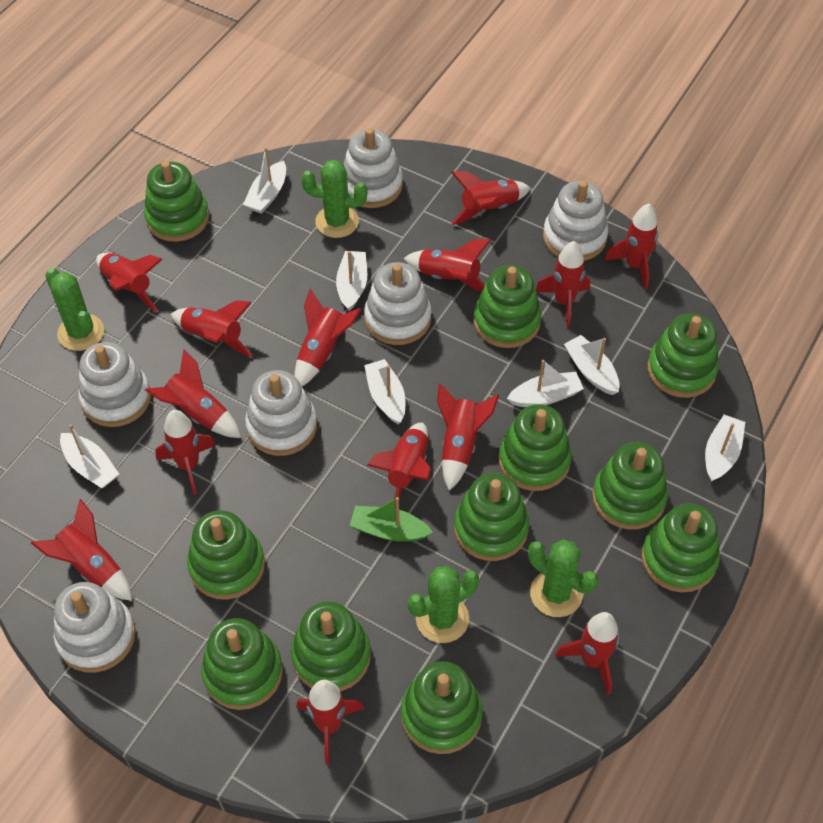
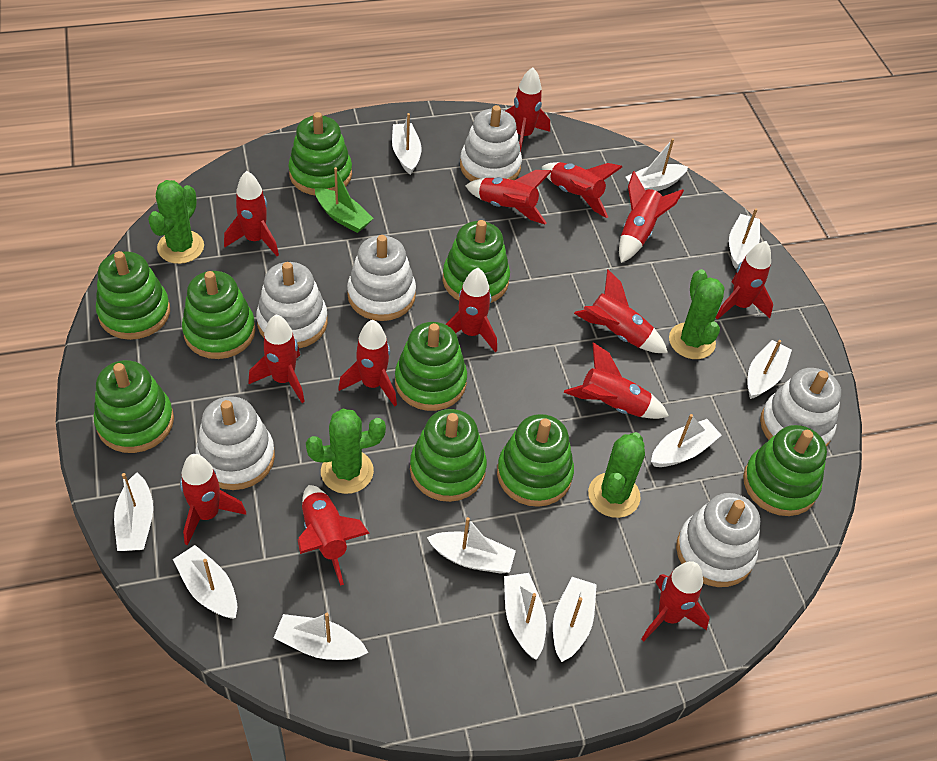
green stacking toy: [144,161,209,242] [187,510,265,600] [201,618,283,710] [291,601,371,691] [401,661,483,754] [454,473,529,561] [473,265,541,348] [498,404,572,491] [592,442,668,530] [641,503,720,592] [647,313,719,398] = 11 -> [94,360,174,453] [96,251,170,340] [182,271,256,359] [288,112,352,195] [395,322,467,411] [410,409,487,502] [443,220,510,303] [497,414,574,507] [743,425,827,516] = 9
white boat: [60,424,119,488] [243,147,286,214] [336,251,367,311] [364,359,405,424] [507,360,584,407] [564,335,620,395] [705,415,745,482] = 7 -> [114,473,153,551] [173,545,237,619] [274,613,368,660] [392,113,422,175] [427,517,516,574] [504,573,546,660] [553,577,597,662] [626,138,688,191] [651,414,722,467] [729,208,760,269] [747,340,792,399] = 11

